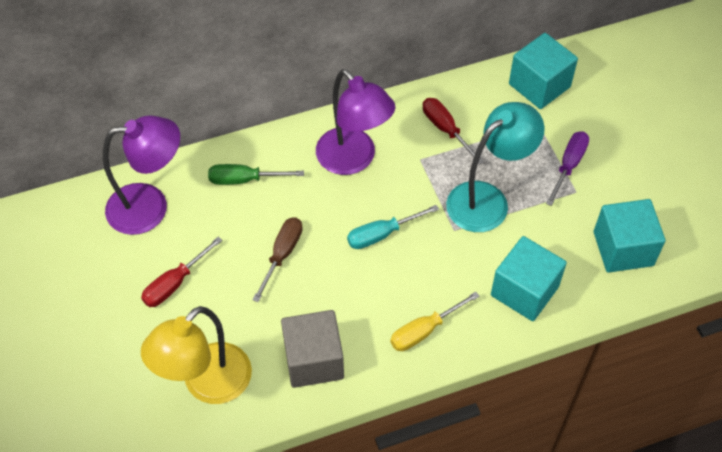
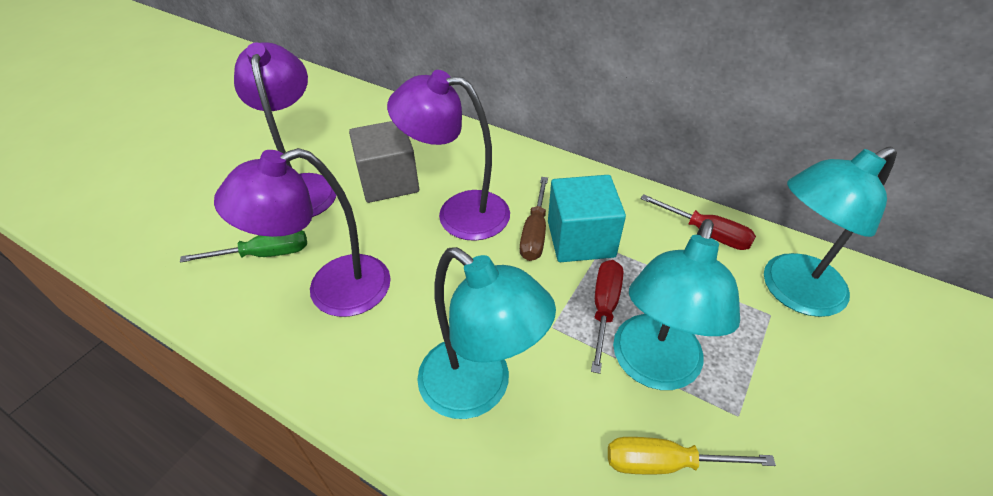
purple lamp: [103,116,180,235] [316,69,396,175] = 2 -> [214,148,391,317] [234,42,336,217] [387,70,510,241] = 3
purple screwdriver: [546,131,589,206] = 1 -> none = 0
turquoise cube: [491,236,567,321] [509,33,578,109] [594,199,666,273] = 3 -> [548,175,626,262] = 1
turquoise lamp: [446,102,544,232] = 1 -> [417,247,556,419] [613,219,740,390] [764,146,897,317] = 3
turquoise screwdriver: [347,205,439,249] = 1 -> none = 0
yellow lamp: [141,306,252,404] = 1 -> none = 0

